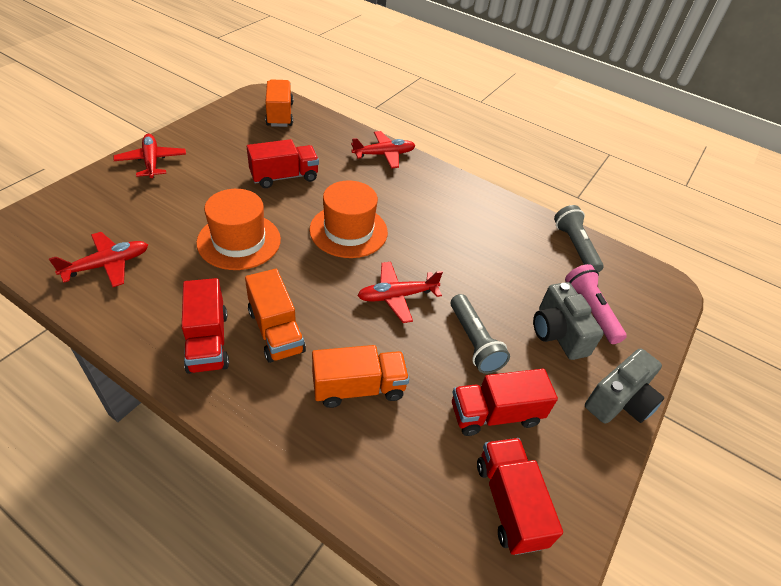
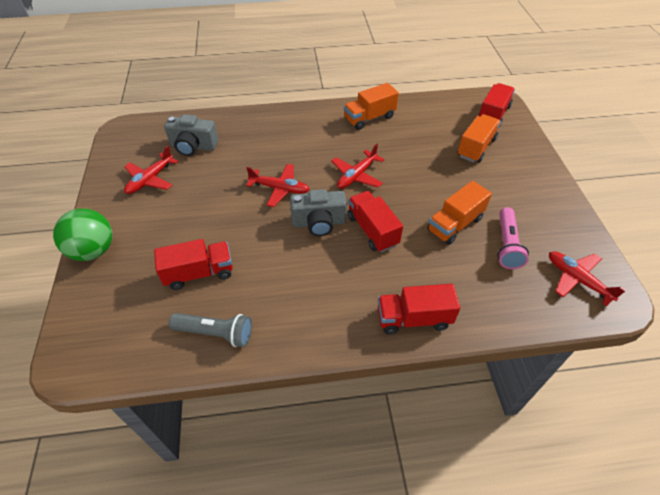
green ball: none = 0 -> [53,208,112,261] = 1
grey flashlight: [451,294,510,374] [554,205,604,273] = 2 -> [169,313,252,347] = 1
orange hat: [196,189,281,270] [309,180,388,258] = 2 -> none = 0

